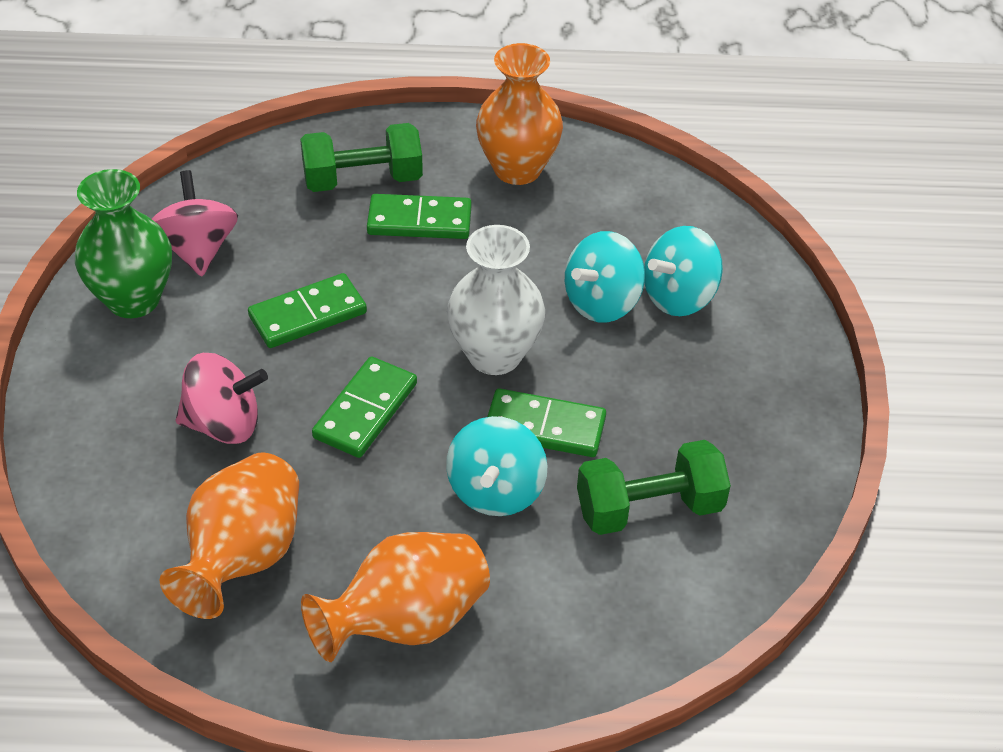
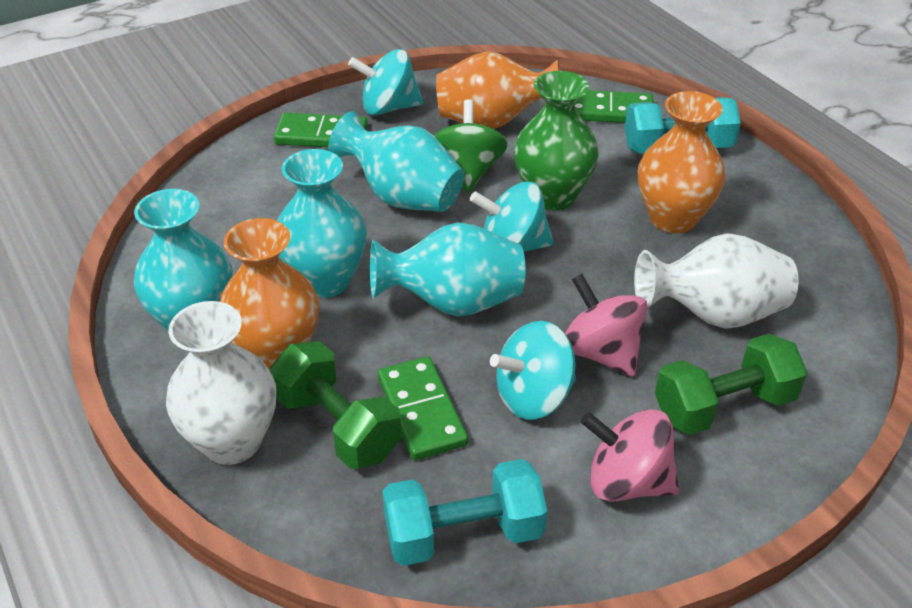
green domino: [248,273,367,348] [312,356,417,458] [367,194,472,239] [487,388,606,457] = 4 -> [274,113,368,147] [378,357,468,460] [575,90,654,123] = 3
green spinning top: none = 0 -> [434,99,508,192] = 1
turquoise dumbbell: none = 0 -> [382,459,547,566] [625,97,741,153] = 2
turquoise vase: none = 0 -> [134,189,233,331] [277,149,367,298] [328,111,464,212] [370,223,525,317] = 4
white vase: [447,225,545,375] = 1 -> [166,301,276,465] [634,234,799,329] = 2

